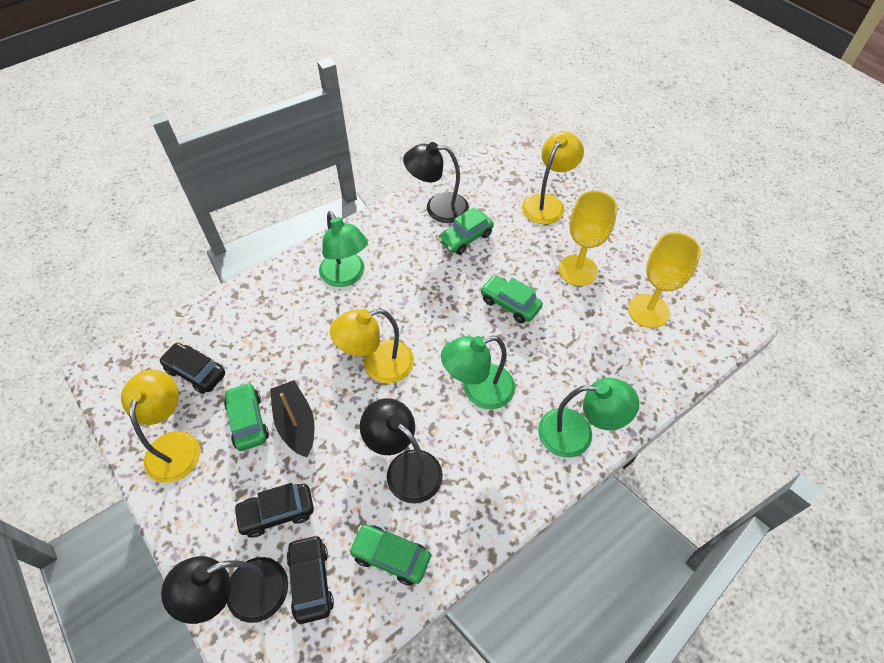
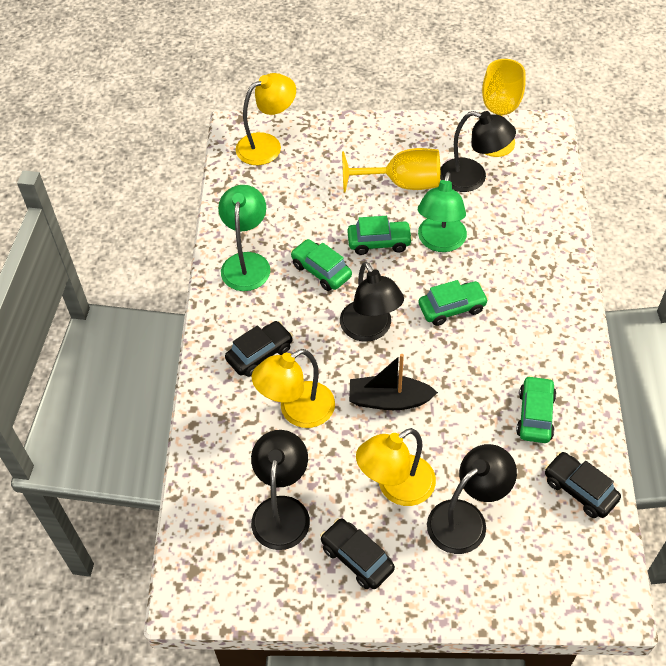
black lamp: [161,556,288,624] [360,398,443,504] [403,142,469,223] = 3 -> [251,430,310,550] [340,262,404,342] [427,444,517,554] [440,111,516,192] = 4
green lamp: [319,211,368,287] [441,336,515,409] [538,378,639,458] = 3 -> [218,185,270,291] [418,172,467,252] = 2

